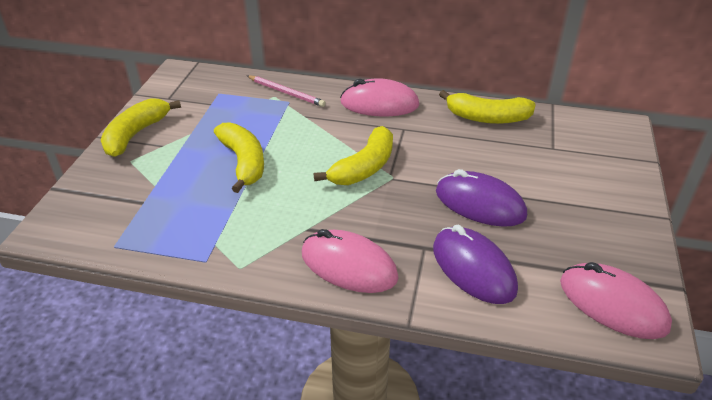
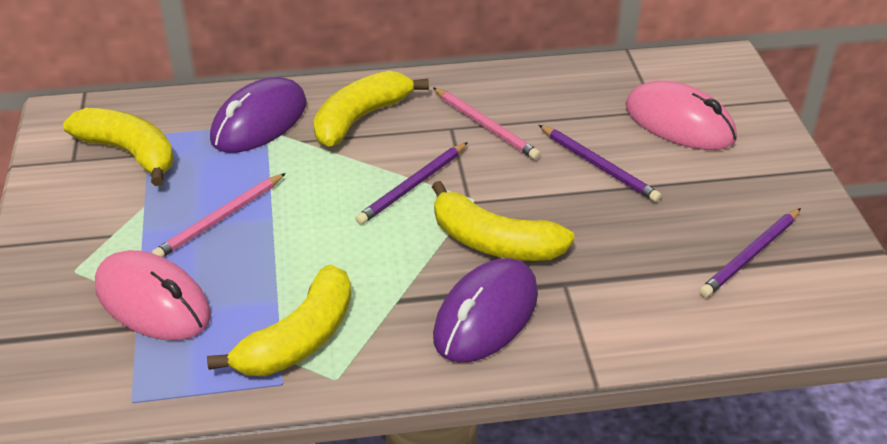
pink mouse: [302,229,399,293] [340,78,420,116] [560,262,672,339] = 3 -> [95,250,211,340] [626,81,737,150] = 2
pink pencil: [247,75,326,107] = 1 -> [152,173,286,257] [433,88,540,160] = 2
purple pencil: none = 0 -> [355,142,468,225] [539,125,661,202] [699,208,801,297] = 3

